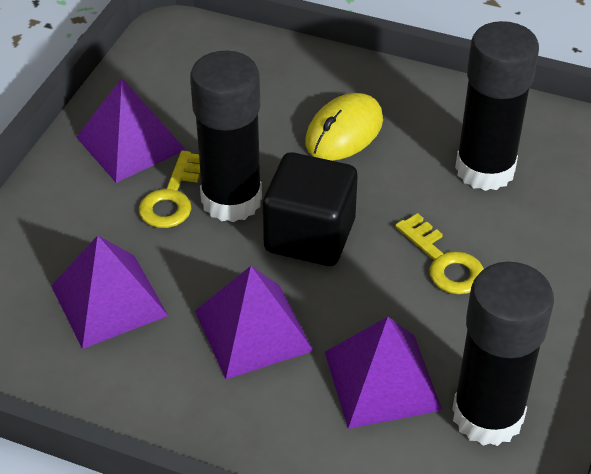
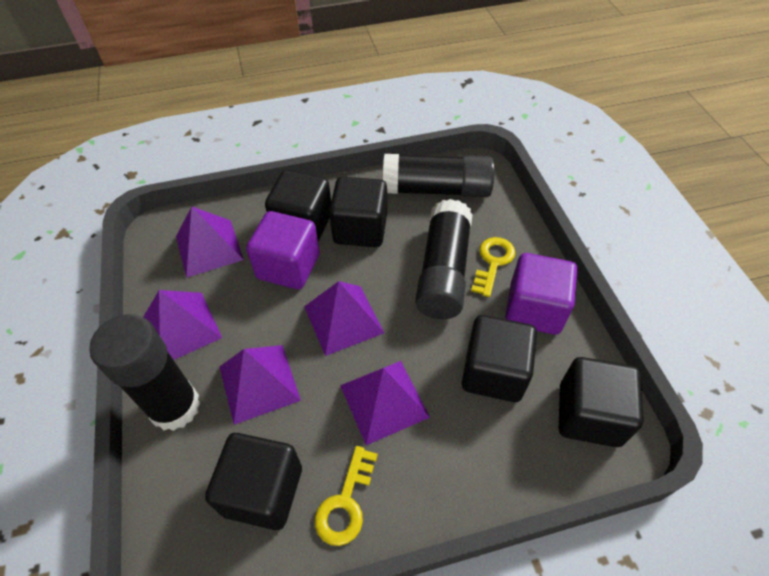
black cube: [263,152,358,266] = 1 -> [205,433,302,530] [265,170,331,241] [329,177,387,247] [462,315,537,402] [559,357,644,447] = 5
purple cube: none = 0 -> [246,211,320,289] [505,253,577,335] = 2
purple pyramid: [51,235,168,349] [76,78,186,183] [195,266,314,379] [325,317,442,429] = 4 -> [143,290,222,360] [176,206,244,278] [219,345,301,425] [304,281,384,356] [340,361,430,445] = 5
yellow mouse: [305,93,383,161] = 1 -> none = 0

